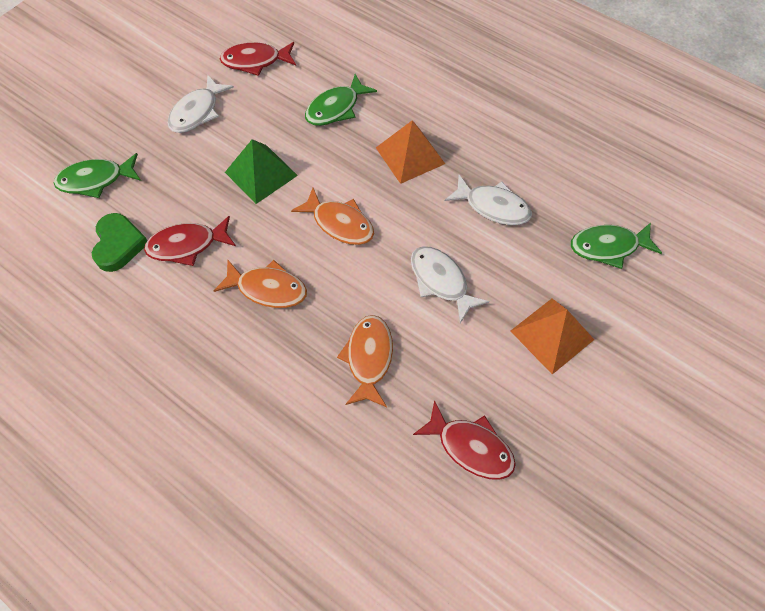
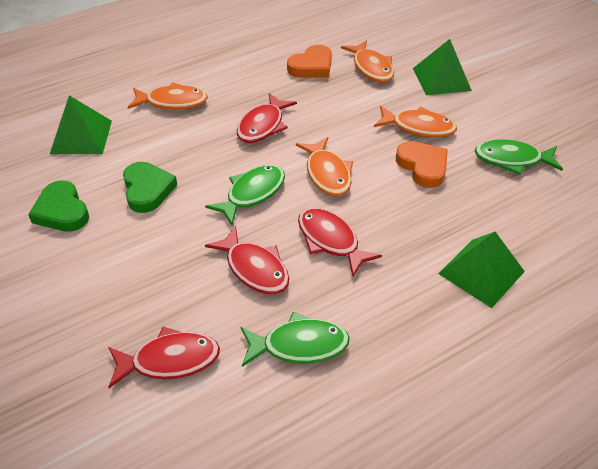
green heart: [92,213,147,272] = 1 -> [28,181,89,232] [123,162,177,213] = 2
green pyramid: [225,139,298,204] = 1 -> [50,95,112,154] [413,39,472,95] [438,232,525,308] = 3
orange fish: [214,260,307,308] [291,188,374,245] [337,315,393,407] = 3 -> [128,82,208,110] [296,137,353,196] [341,40,394,82] [374,106,457,138] = 4
orange heart: none = 0 -> [287,45,332,78] [396,141,448,188] = 2
orange pyramid: [376,120,445,184] [511,299,594,374] = 2 -> none = 0
red fish: [144,216,236,266] [220,42,296,76] [413,400,516,480] = 3 -> [108,327,220,388] [205,226,289,294] [237,93,297,143] [298,208,382,277] = 4
white fish: [168,74,234,133] [411,246,489,323] [445,175,532,225] = 3 -> none = 0

